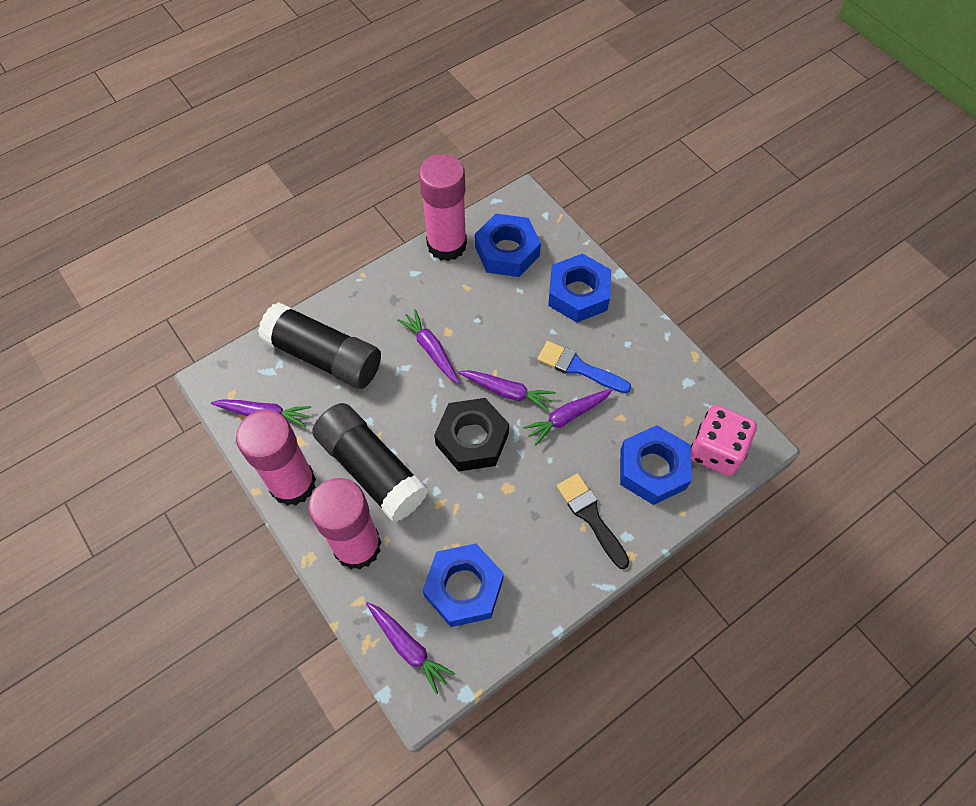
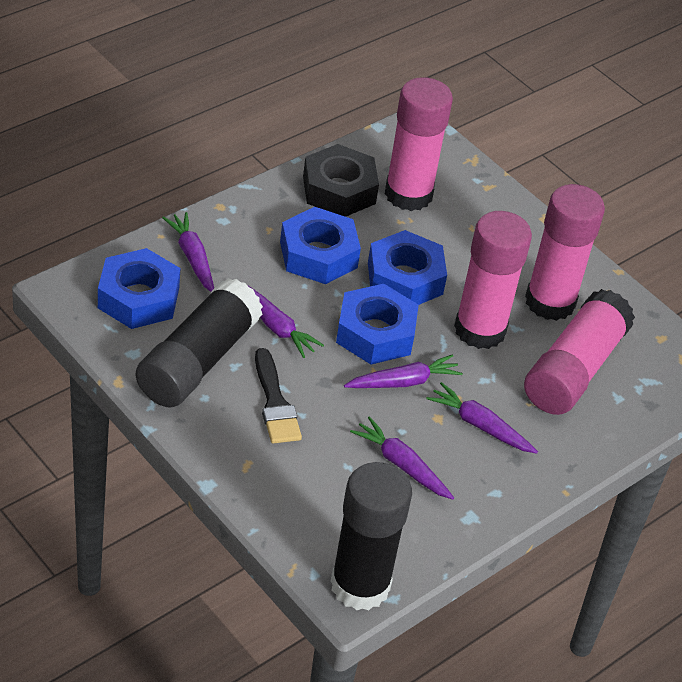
blue brush: [537,341,631,393] = 1 -> none = 0
pink dice: [691,405,757,476] = 1 -> none = 0
pink glue stick: [236,410,316,506] [308,478,381,570] [419,154,467,261] = 3 -> [385,77,453,211] [454,211,532,349] [524,289,635,415] [525,184,605,321] = 4

